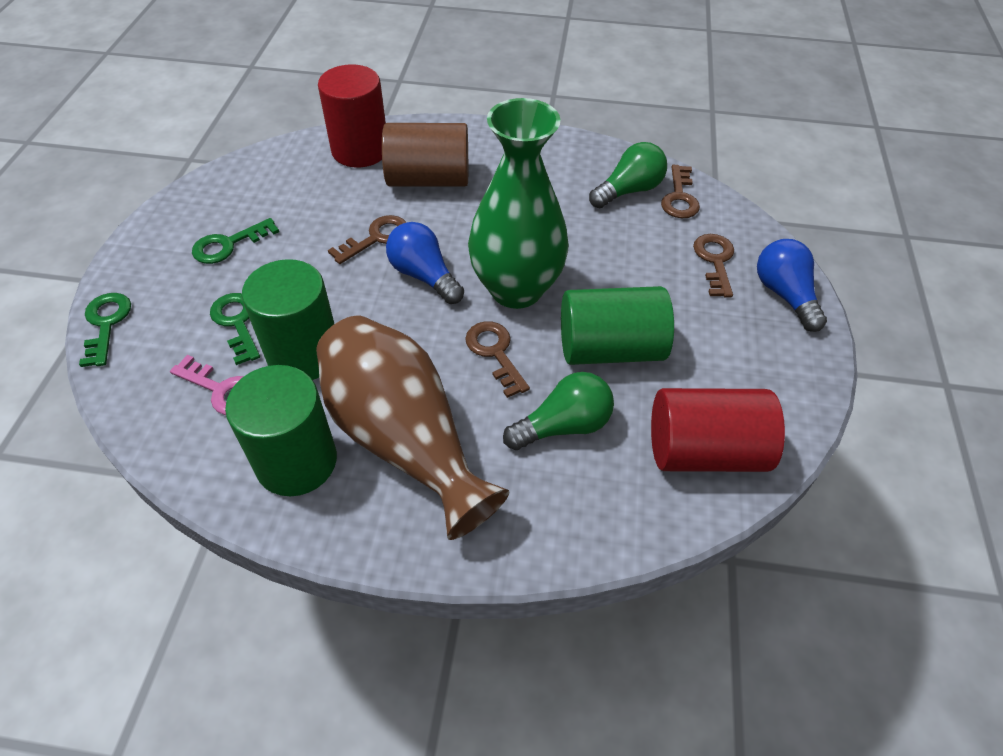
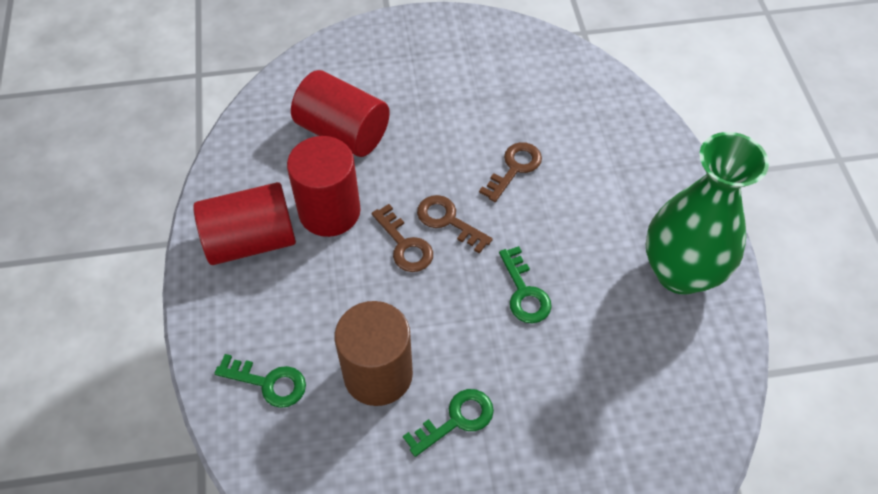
blue light bulb: [386,222,464,304] [757,239,827,332] = 2 -> none = 0
brown key: [328,215,407,264] [465,321,530,398] [661,165,700,218] [693,234,734,298] = 4 -> [372,204,433,272] [417,195,493,254] [479,142,542,202] = 3
brown vase: [316,316,509,540] = 1 -> none = 0
green cylinder: [225,365,337,496] [242,259,334,380] [561,286,674,365] = 3 -> none = 0
green light bulb: [503,372,614,450] [589,142,667,208] = 2 -> none = 0
pink key: [170,355,244,415] = 1 -> none = 0
red cylinder: [318,65,386,168] [651,388,785,472] = 2 -> [193,182,296,265] [287,136,361,237] [291,70,390,157] = 3

